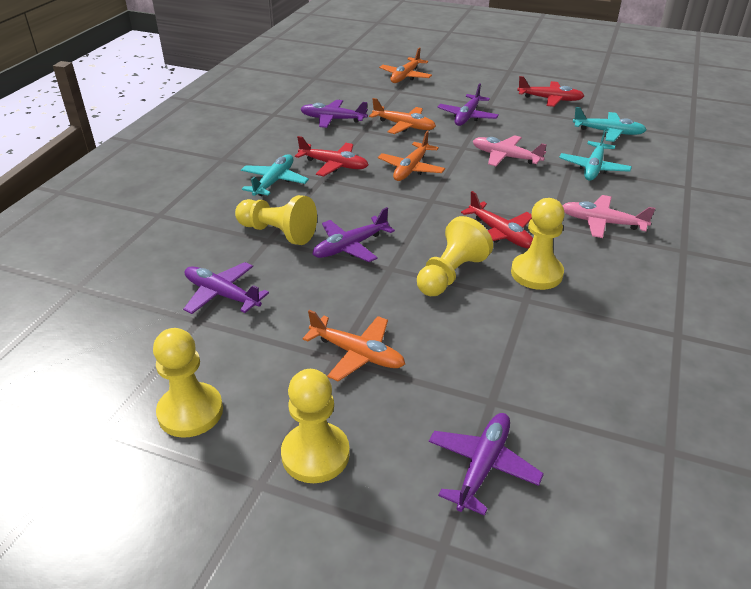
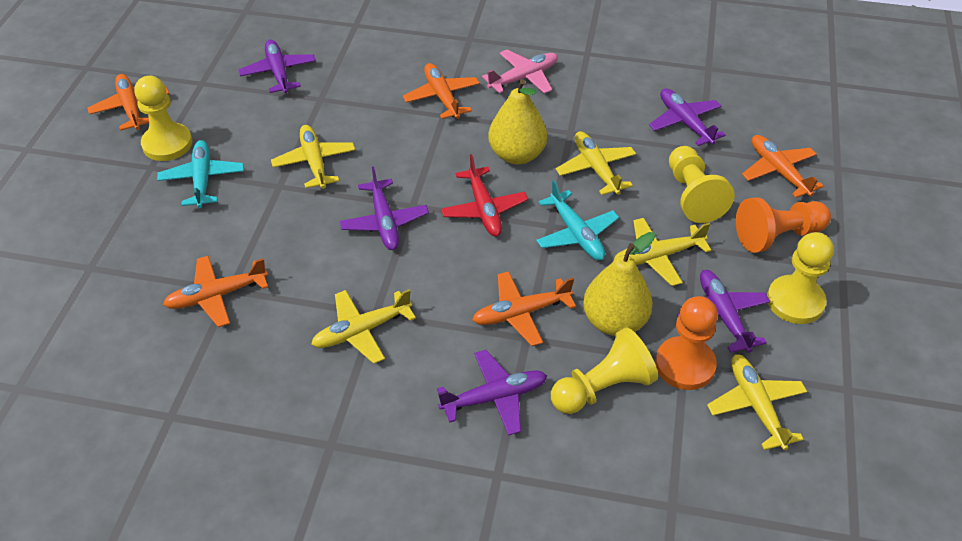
orange pawn: none = 0 -> [655,296,718,390] [736,197,831,253] = 2
orange plane: [302,310,405,382] [369,98,436,134] [378,131,445,181] [379,47,432,83] = 4 -> [87,74,169,131] [163,256,268,327] [403,63,480,119] [472,271,576,346] [742,135,824,198] = 5
pink plane: [473,135,547,166] [563,195,655,238] = 2 -> [482,49,558,94] = 1
red plane: [295,136,368,176] [461,191,533,248] [517,76,584,107] = 3 -> [441,154,528,237] = 1
turquoise plane: [241,154,309,196] [559,129,632,180] [573,107,647,142] = 3 -> [157,140,244,208] [536,180,619,260] = 2
yellow pawn: [153,328,223,438] [235,195,317,245] [281,369,350,483] [417,216,493,296] [511,198,565,290] = 5 -> [135,76,192,161] [551,327,658,414] [669,146,735,223] [767,232,834,324] = 4
yellow pear: none = 0 -> [488,79,547,164] [583,232,655,336] = 2
yellow plane: none = 0 -> [271,125,355,189] [311,289,416,364] [556,131,636,195] [613,218,711,286] [707,354,807,450] = 5

